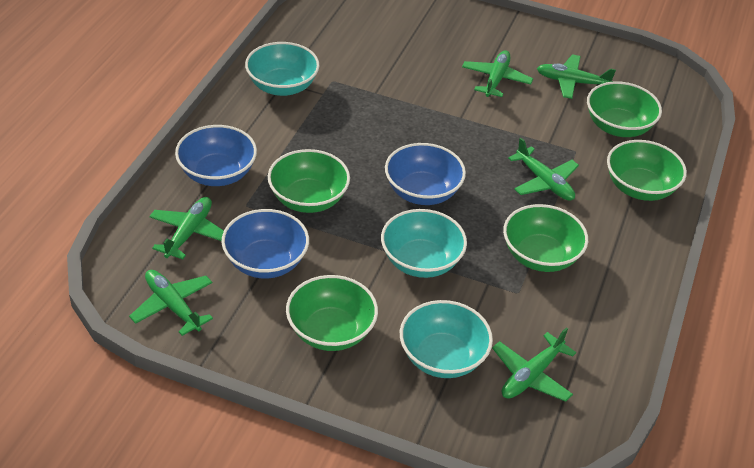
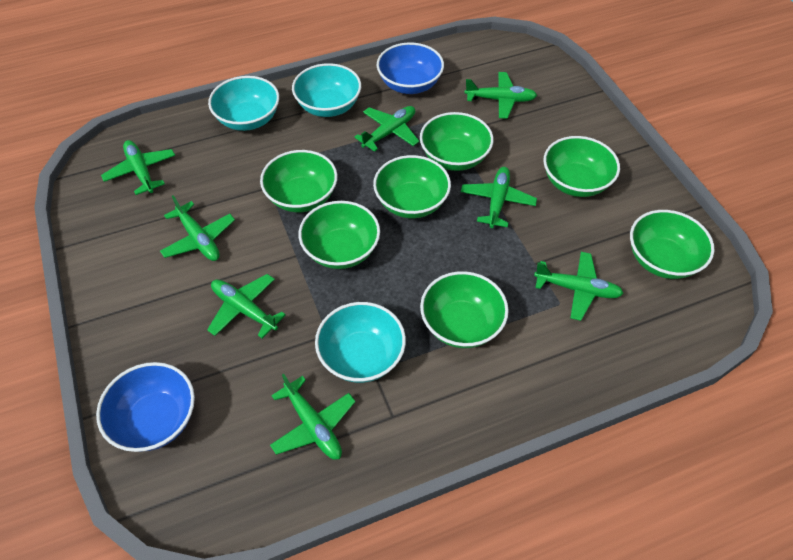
blue bowl: [175,125,257,186] [221,209,309,278] [385,143,466,205] = 3 -> [96,362,195,452] [377,43,444,94] = 2
green bowl: [268,149,350,213] [286,275,378,351] [503,204,588,272] [587,81,662,137] [607,140,687,201] = 5 -> [260,150,338,213] [299,201,380,269] [373,155,451,218] [420,112,493,171] [420,271,509,348] [543,136,620,197] [630,210,715,279] = 7
green plane: [129,270,213,336] [149,197,224,259] [462,50,533,97] [492,327,576,402] [508,138,579,201] [537,54,616,99] = 6 -> [101,140,175,195] [160,195,235,261] [207,274,286,338] [270,373,356,460] [354,106,419,152] [461,167,537,228] [465,72,537,119] [534,252,624,321] = 8

